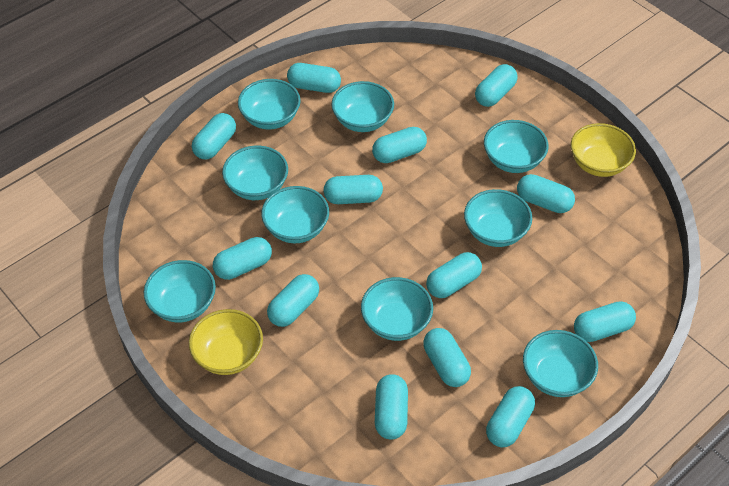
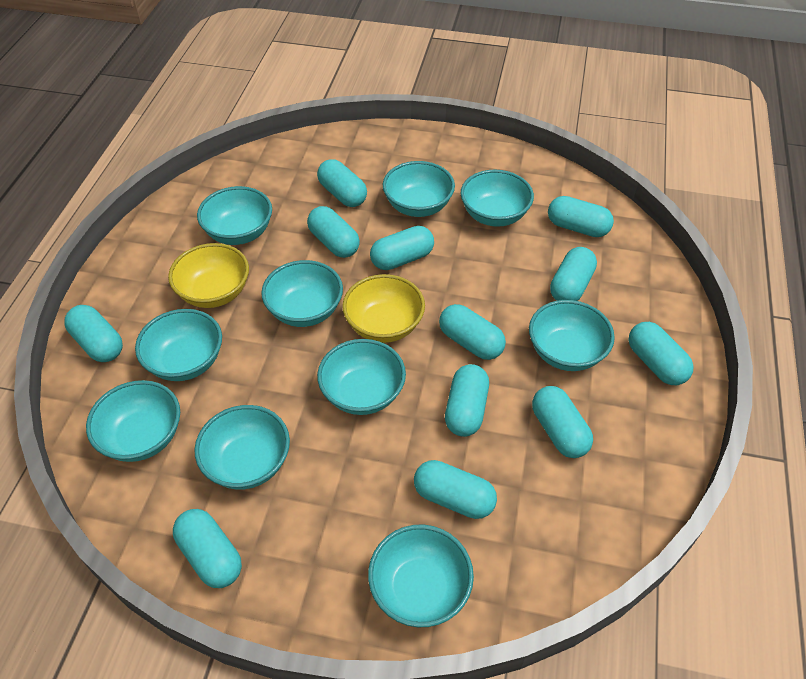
turquoise bowl: [144,260,216,322] [222,146,288,200] [238,79,301,130] [261,186,329,243] [331,81,394,132] [361,277,433,341] [464,189,532,247] [484,120,549,173] [523,330,598,397] = 9 -> [86,380,180,462] [135,309,222,381] [194,405,290,490] [197,186,272,245] [261,260,343,327] [317,339,406,415] [368,524,474,627] [383,161,455,217] [461,170,534,227] [529,300,615,371] = 10
turquoise capsule: [192,113,236,160] [213,237,272,280] [267,274,319,327] [287,63,341,93] [323,175,383,204] [372,127,427,163] [375,374,408,440] [423,328,471,387] [426,252,482,298] [475,64,518,107] [486,386,535,447] [517,174,575,213] [574,301,636,342] = 13 -> [64,305,123,362] [173,509,242,588] [307,206,360,258] [317,159,367,207] [370,226,434,270] [414,460,497,519] [439,304,506,360] [445,364,489,437] [532,386,593,458] [548,196,614,237] [550,247,597,301] [628,322,694,385] = 12

